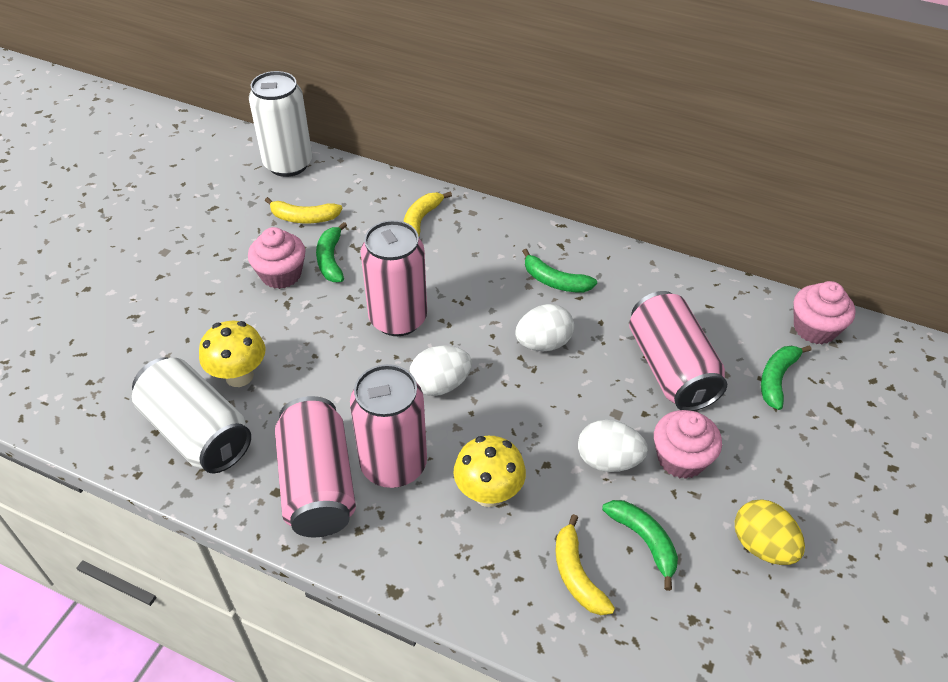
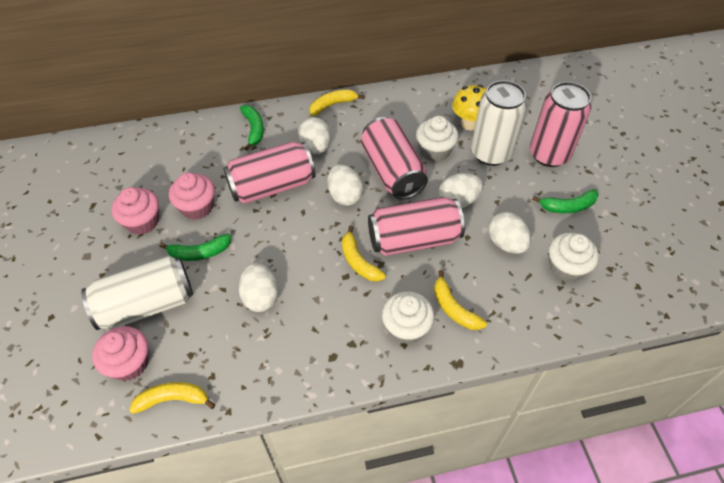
green banana: [316,222,347,282] [522,249,597,293] [602,500,678,591] [761,345,811,410] = 4 -> [159,234,232,261] [240,105,264,151] [532,189,599,213] = 3
white cupcake: none = 0 -> [382,291,434,344] [416,116,459,162] [549,233,599,282] = 3
white egg: [409,346,472,396] [515,304,574,351] [578,420,648,472] = 3 -> [239,263,278,312] [298,117,331,154] [327,164,363,206] [439,173,483,208] [488,212,531,254] = 5
yellow banana: [265,197,343,223] [404,192,452,237] [556,514,615,615] = 3 -> [129,382,215,414] [309,89,365,116] [342,225,386,282] [434,270,487,330] = 4
yellow egg: [735,500,805,565] = 1 -> none = 0
yellow mushroom: [199,321,265,387] [453,436,526,507] = 2 -> [452,85,487,130] = 1

